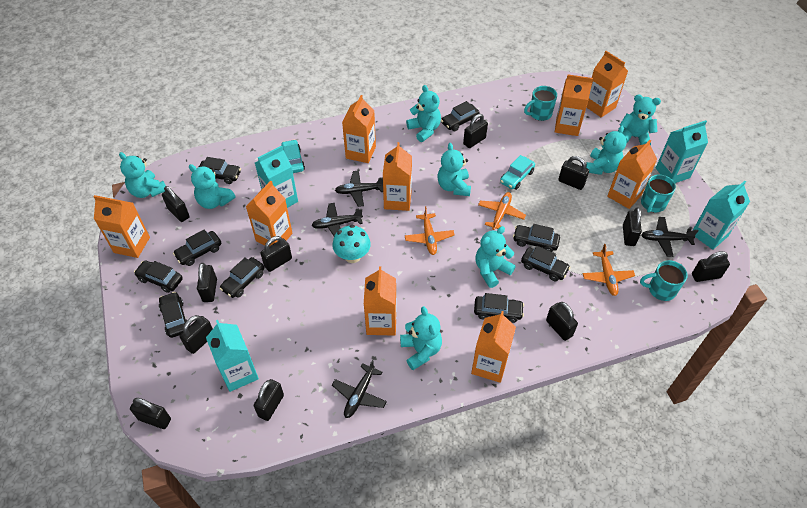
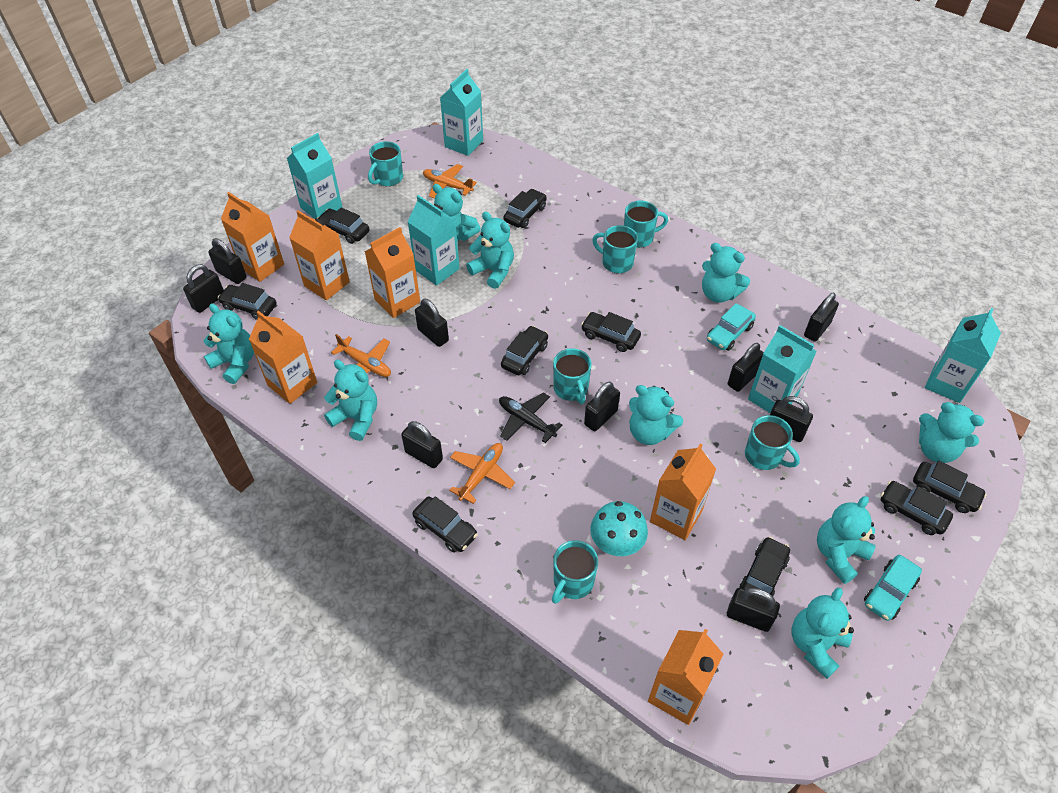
black padlock: [130,398,171,429] [162,186,190,222] [180,315,213,354] [197,263,217,302] [254,379,284,421] [260,236,292,272] [463,114,488,148] [546,302,578,341] [558,156,589,190] [623,207,642,246] [692,251,730,282] = 11 -> [183,264,224,313] [208,238,247,284] [401,421,443,468] [415,299,449,347] [584,382,620,431] [727,588,780,632] [728,343,764,392] [770,396,813,442] [804,293,839,342] = 9
black plane: [311,203,363,236] [332,360,387,418] [335,171,383,207] [641,217,699,257] = 4 -> [499,392,562,443] = 1
orange carton: [93,195,150,258] [246,181,292,246] [342,95,376,163] [364,266,397,336] [383,142,412,211] [471,311,516,383] [555,75,593,136] [586,51,628,118] [607,140,657,209] = 9 -> [221,192,284,282] [249,311,317,404] [289,210,350,300] [365,227,420,318] [648,629,723,725] [650,443,716,540] = 6
turquoise carton: [206,320,259,392] [255,145,298,208] [656,120,708,183] [693,181,750,250] = 4 -> [287,133,342,219] [407,195,460,286] [440,69,483,156] [748,325,817,413] [925,308,1001,403] = 5
turquoise mug: [524,86,557,121] [640,260,688,301] [641,175,676,213] = 3 -> [368,141,403,186] [552,540,598,604] [553,348,592,404] [592,225,638,273] [624,200,668,248] [745,415,800,470] = 6
turquoise teddy bear: [119,152,166,198] [189,164,236,209] [400,306,442,370] [406,85,441,142] [438,143,471,196] [475,226,516,288] [586,126,627,175] [620,94,661,145] = 8 -> [203,304,254,384] [324,360,377,441] [433,184,481,241] [466,212,514,289] [629,385,683,445] [702,243,750,303] [792,587,854,679] [817,496,876,584] [919,402,985,463] = 9

